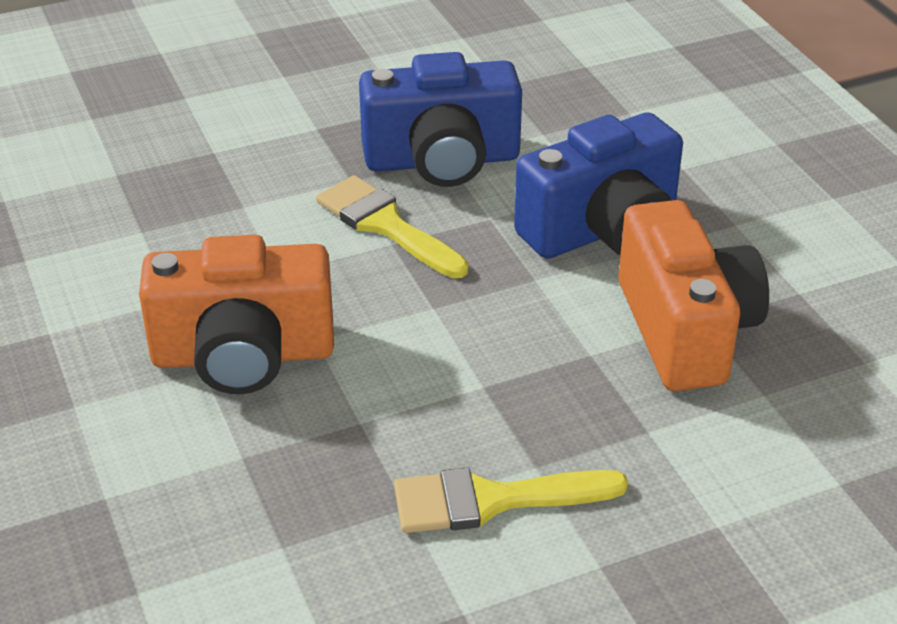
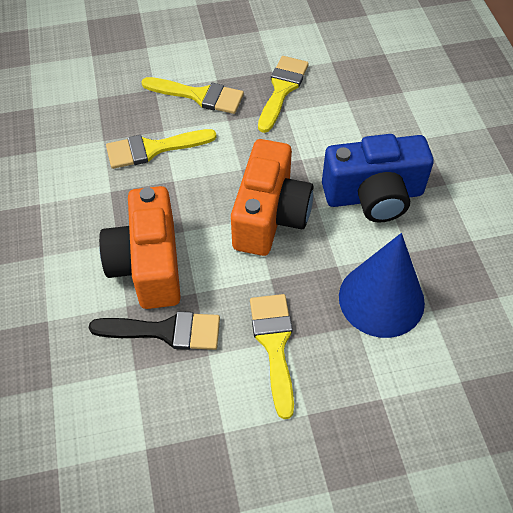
black brush: none = 0 -> [89,311,220,350] = 1
blue camera: [359,52,522,187] [514,112,683,259] = 2 -> [322,134,434,223] = 1
blue cone: none = 0 -> [339,233,425,338] = 1
yellow brush: [316,175,468,278] [394,468,628,533] = 2 -> [106,129,216,169] [141,77,244,114] [250,294,294,419] [258,56,309,133] = 4

